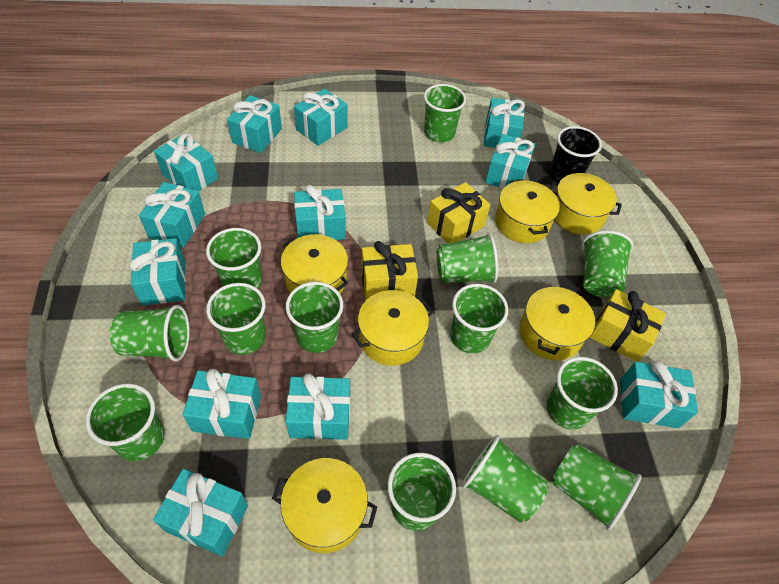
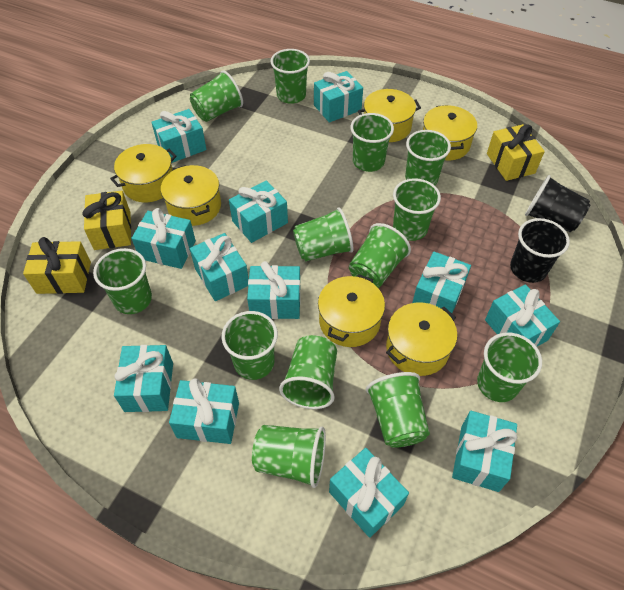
black cup: [549,126,602,183] = 1 -> [510,218,570,283] [525,175,590,232] = 2

